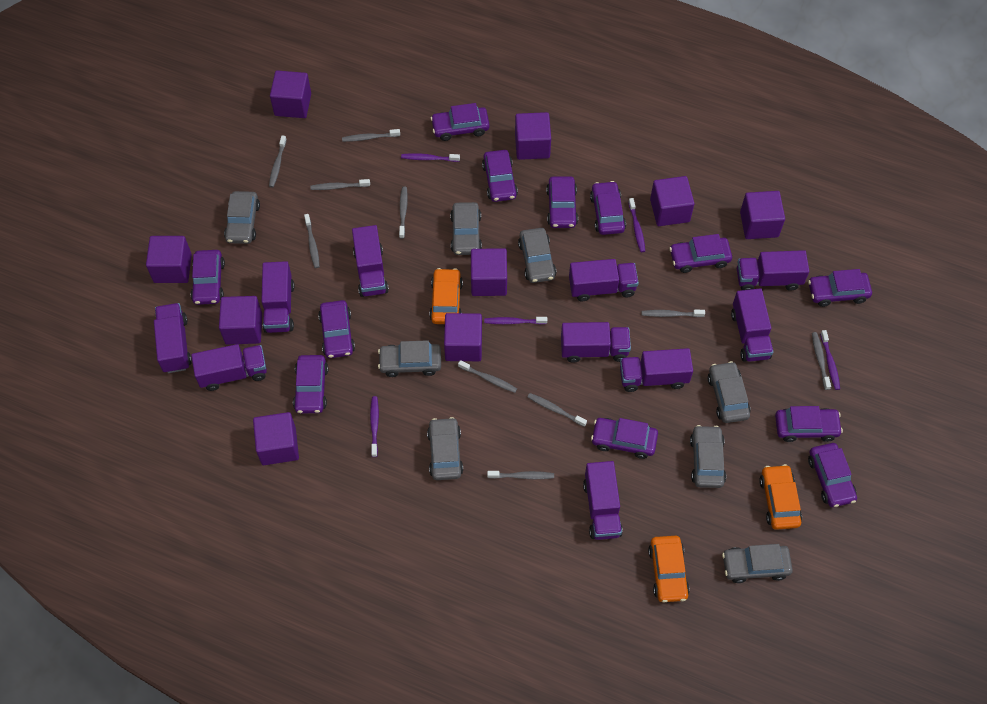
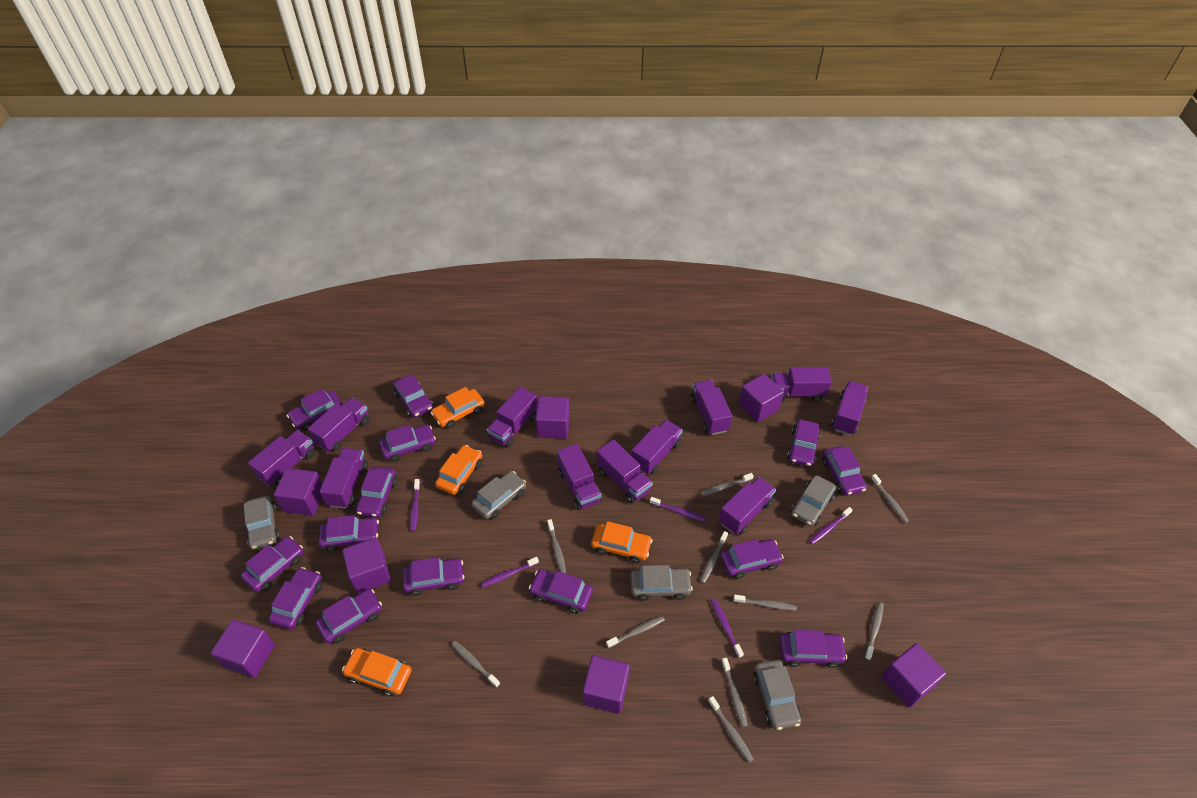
grey car: [224,191,260,244] [378,340,441,377] [427,417,463,480] [450,202,482,255] [518,228,556,283] [690,425,726,488] [708,361,751,423] [722,544,793,583] = 8 -> [244,495,280,550] [471,471,526,519] [630,565,693,601] [753,660,801,730] [791,475,836,526] = 5
orange car: [429,268,463,324] [648,536,690,603] [759,464,802,530] = 3 -> [342,648,412,696] [431,387,485,428] [435,445,482,495] [591,521,653,563] = 4
purple car: [191,250,225,305] [293,355,328,413] [318,300,355,358] [431,103,490,141] [482,150,518,202] [546,176,578,228] [590,181,626,235] [591,418,658,459] [669,234,732,273] [775,406,843,442] [808,269,872,307] [808,443,857,507] = 12 -> [241,536,304,592] [269,567,322,629] [287,389,343,431] [316,589,382,644] [318,515,379,552] [356,466,397,517] [379,425,436,462] [393,374,433,418] [403,557,464,596] [529,569,593,614] [720,539,784,579] [779,630,847,668] [787,419,821,467] [822,446,867,496] = 14
purple cube: [146,236,192,283] [219,296,262,345] [253,412,299,465] [270,70,311,118] [444,313,482,361] [471,248,507,296] [515,112,551,160] [650,176,694,226] [740,191,785,239] = 9 -> [211,620,275,678] [274,468,323,516] [342,538,391,593] [535,396,570,439] [583,655,629,714] [738,374,784,422] [881,643,946,708] = 7
purple truck: [154,303,192,373] [191,344,267,391] [261,261,295,333] [352,225,389,297] [561,322,631,363] [569,259,639,301] [583,461,623,540] [620,348,693,392] [731,288,773,362] [737,250,809,291] = 10 -> [248,430,316,487] [308,398,370,452] [320,448,368,509] [487,387,537,448] [557,444,602,510] [597,440,653,503] [631,420,683,475] [691,380,733,435] [719,477,776,535] [771,367,832,402] [831,381,868,435] = 11

